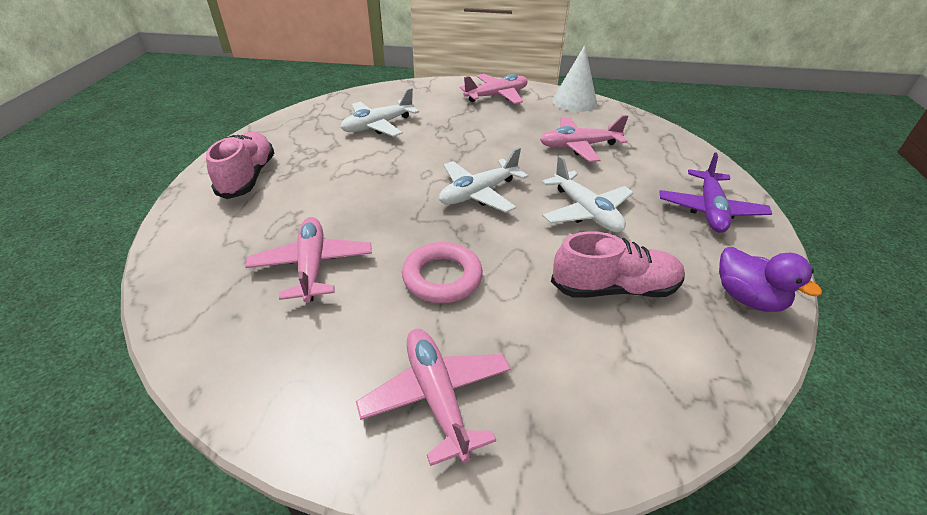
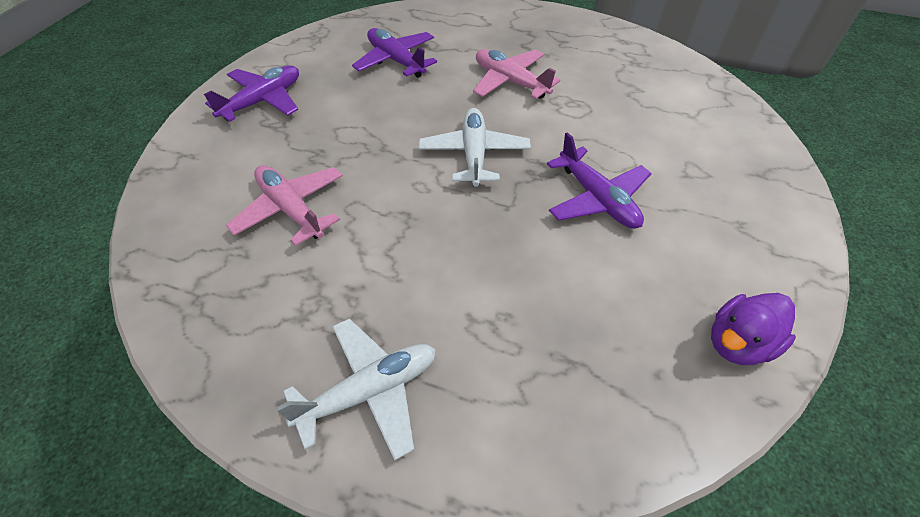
pink plane: [245,217,372,303] [356,329,511,466] [460,74,527,104] [540,115,628,162] = 4 -> [226,165,343,246] [473,49,560,99] = 2
pink ring: [402,242,483,303] = 1 -> none = 0
pink shoe: [206,132,274,199] [551,231,685,297] = 2 -> none = 0
purple plane: [659,152,772,233] = 1 -> [204,65,299,122] [352,28,437,78] [547,132,652,229] = 3
white cone: [553,45,597,112] = 1 -> none = 0
white plane: [341,88,419,137] [439,147,528,213] [542,156,633,233] = 3 -> [276,318,436,461] [419,108,531,187] = 2

